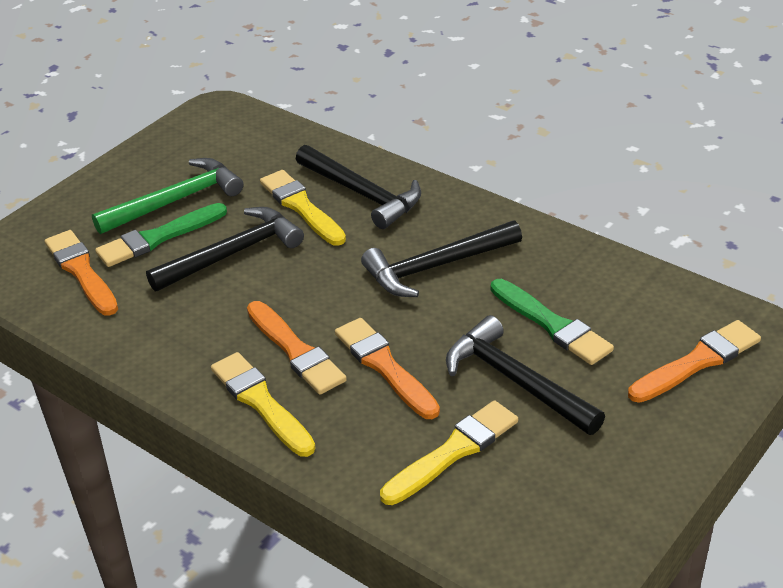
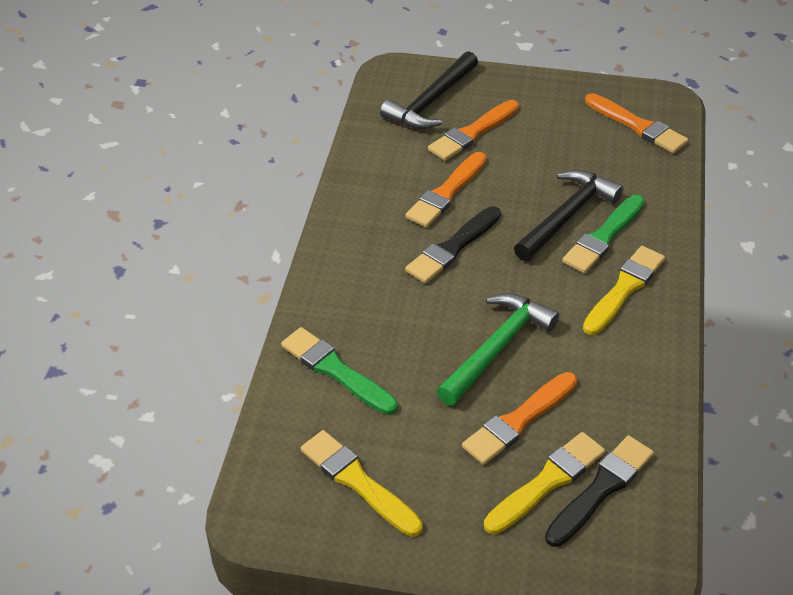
black brush: none = 0 -> [405,206,501,283] [545,436,654,547] = 2
black hammer: [146,207,304,292] [296,145,421,229] [361,220,522,297] [446,315,605,435] = 4 -> [380,51,478,129] [514,170,624,261] = 2

